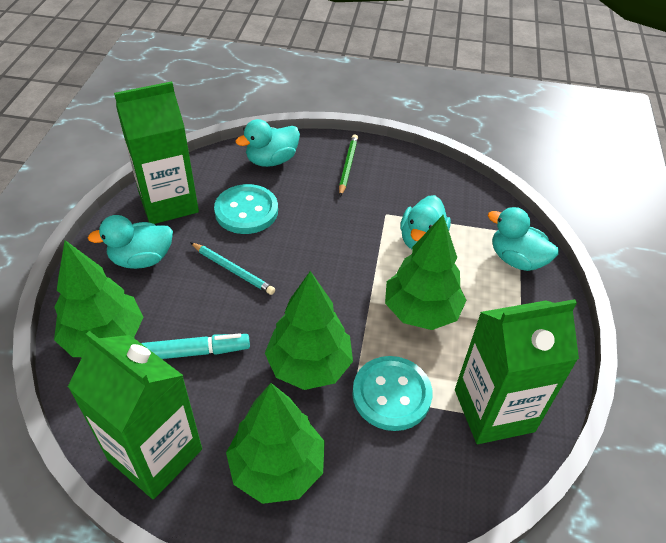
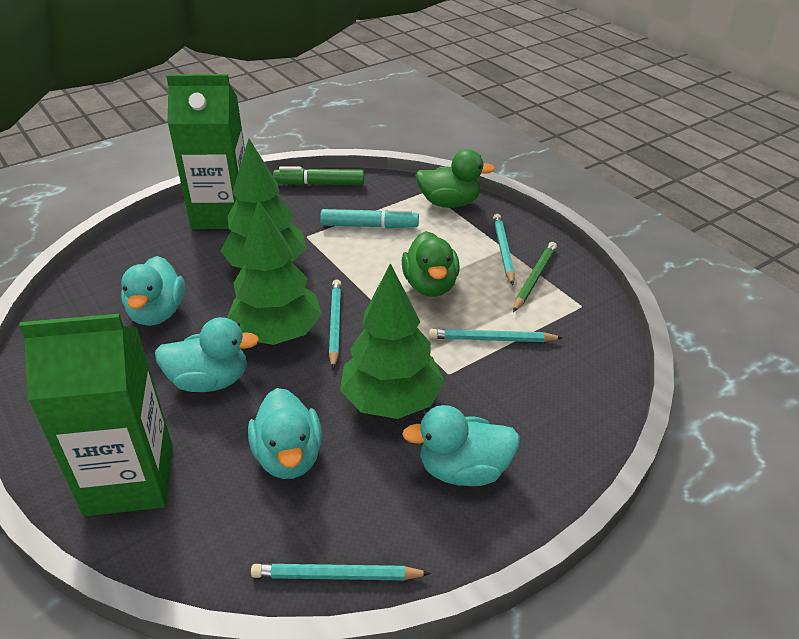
green carton: [68,331,202,499] [114,81,199,224] [455,299,579,444] = 3 -> [19,314,173,516] [166,74,245,229] = 2
green duck: none = 0 -> [402,231,460,297] [415,149,495,208] = 2
green marker: none = 0 -> [273,166,365,185] = 1
green tree: [54,240,143,357] [226,383,325,504] [265,271,353,390] [385,215,467,330] = 4 -> [220,138,306,268] [227,200,322,345] [340,263,444,419] = 3
turquoise button: [214,184,278,234] [352,356,432,431] = 2 -> none = 0
turquoise pencil: [190,242,275,295] = 1 -> [251,564,431,581] [329,279,342,369] [429,329,563,342] [493,214,515,285] = 4

